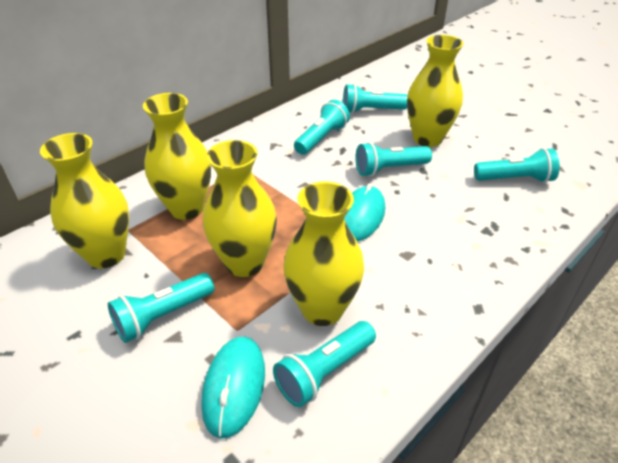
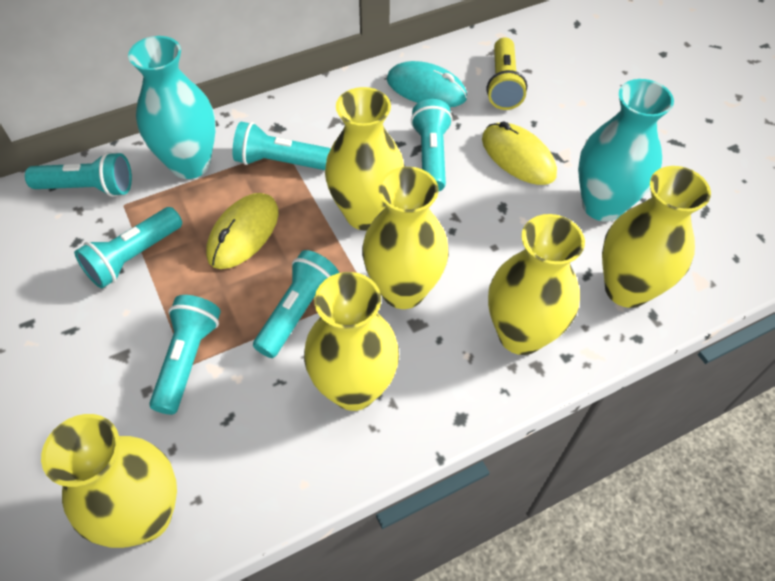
turquoise mouse: [201,337,265,439] [344,183,385,241] = 2 -> [387,61,467,107] = 1
turquoise vase: none = 0 -> [128,36,216,179] [578,79,674,222] = 2
yellow flashlight: none = 0 -> [487,37,527,110] = 1
yellow mouse: none = 0 -> [206,193,279,269] [482,121,557,185] = 2
yellow vase: [40,133,129,268] [143,93,211,220] [203,140,277,277] [283,182,364,326] [407,35,464,147] = 5 -> [41,414,177,548] [304,272,399,411] [325,87,404,231] [362,167,449,309] [488,214,585,355] [602,166,711,308] = 6

